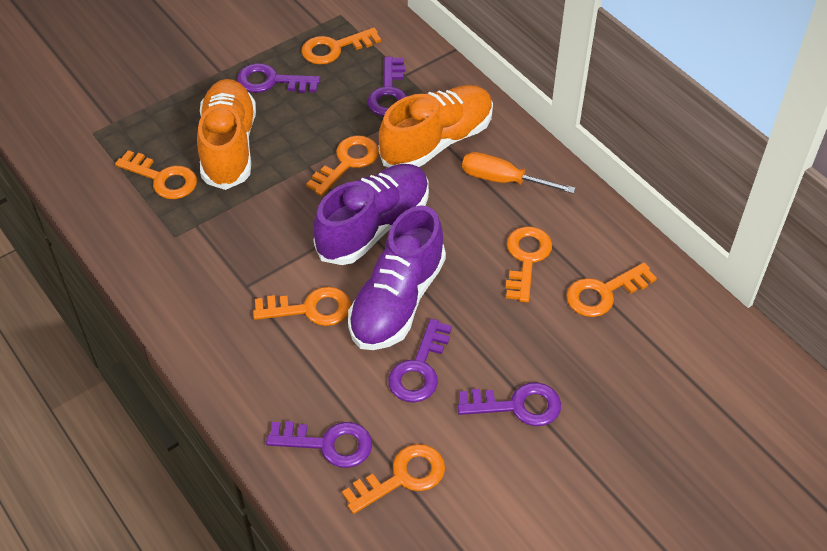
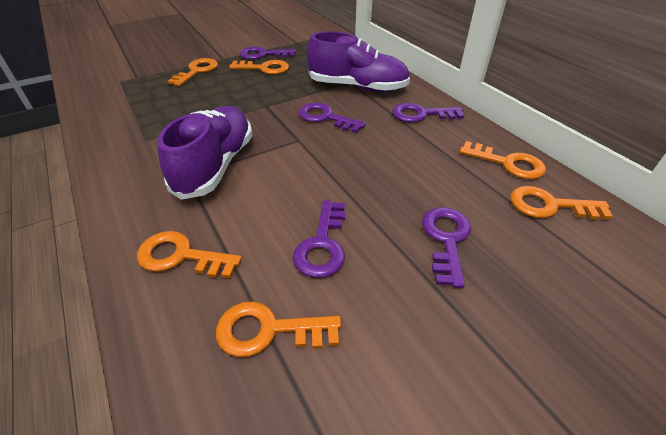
orange key: [115,150,197,199] [253,287,351,326] [301,28,381,65] [306,135,379,196] [342,444,445,514] [506,226,552,302] [566,263,657,317] = 7 -> [137,231,242,278] [168,58,218,86] [216,301,341,357] [229,60,289,74] [459,141,546,179] [510,186,613,220] = 6
orange screwdriver: [462,152,576,194] = 1 -> none = 0
orange shoe: [197,79,256,190] [379,85,493,167] = 2 -> none = 0

